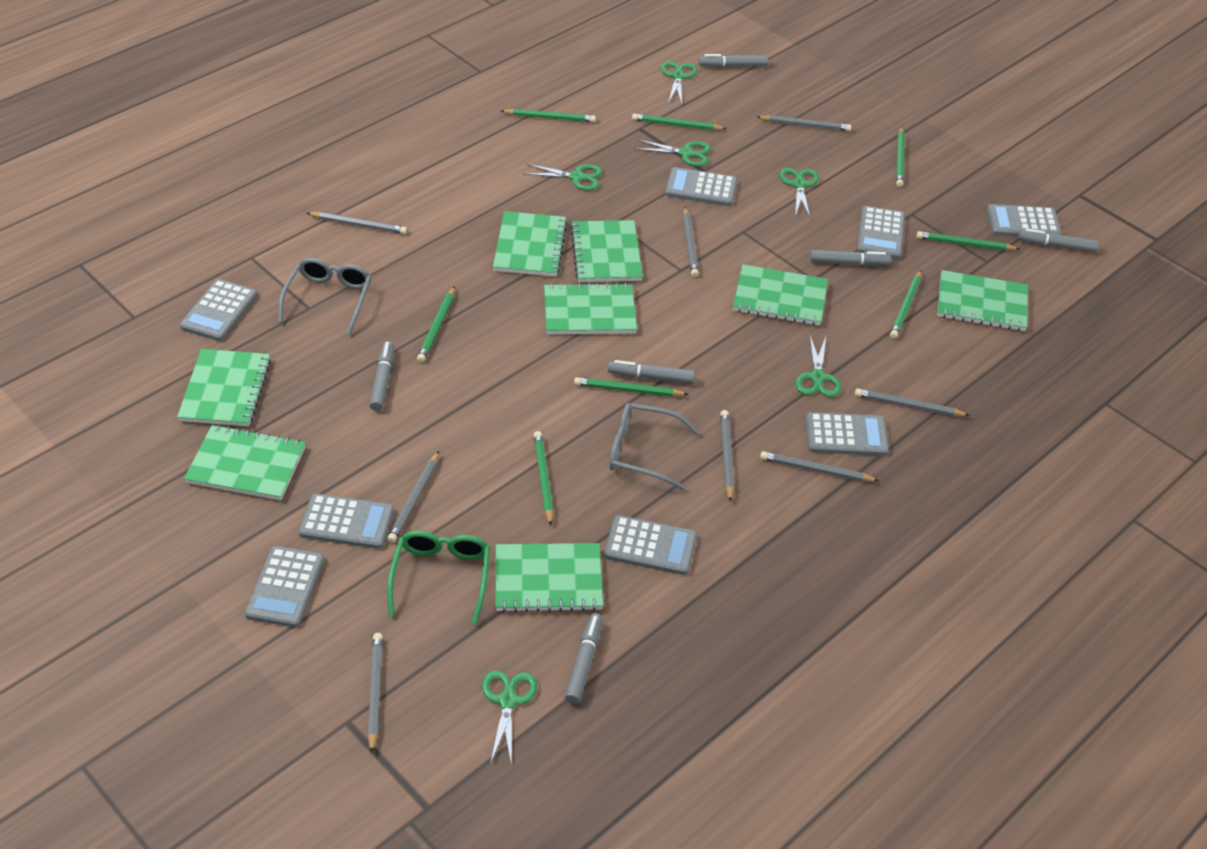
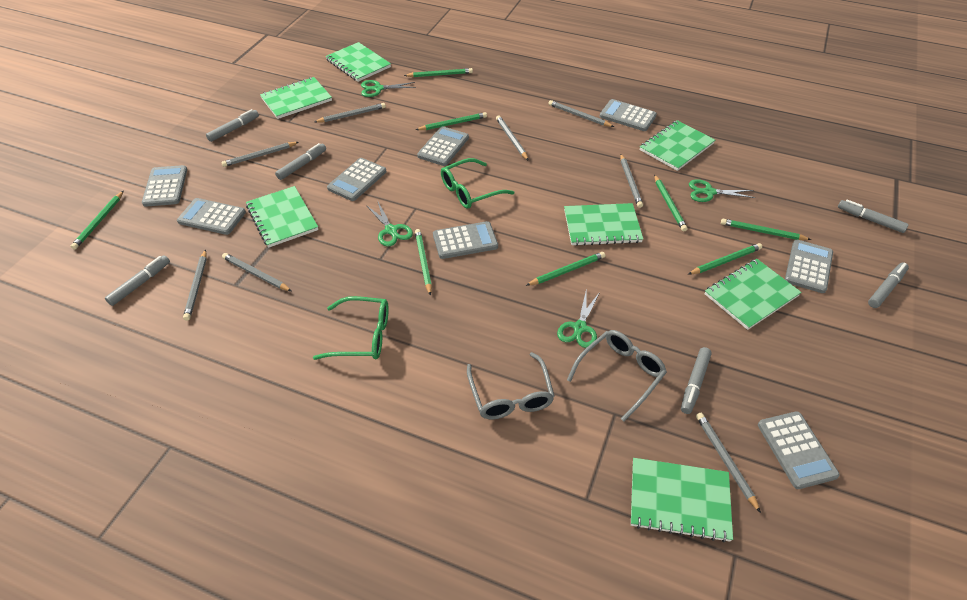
green glasses: [387,531,490,624] = 1 -> [313,296,389,360] [441,158,514,209] = 2
green notebook: [177,349,271,427] [184,425,306,500] [493,211,567,277] [496,543,603,612] [544,283,637,334] [570,220,643,282] [733,264,828,326] [937,270,1028,331] = 8 -> [246,186,318,248] [260,77,332,119] [325,42,391,82] [564,203,643,246] [631,458,733,542] [640,120,715,171] [705,259,802,330] = 7
green scissors: [482,670,537,766] [525,164,602,191] [636,139,711,167] [661,61,697,104] [779,168,819,217] [795,336,841,397] = 6 -> [361,80,416,97] [366,200,413,247] [557,292,600,348] [689,179,756,202] = 4

